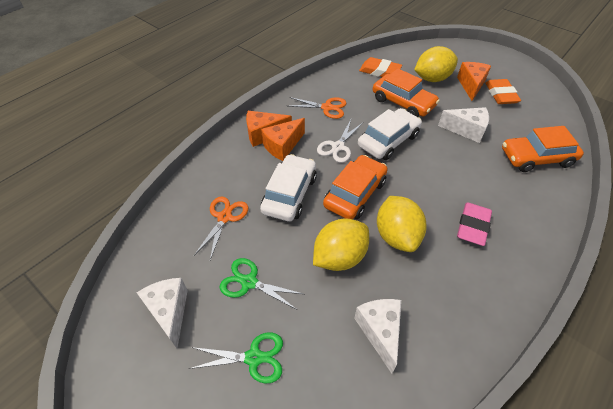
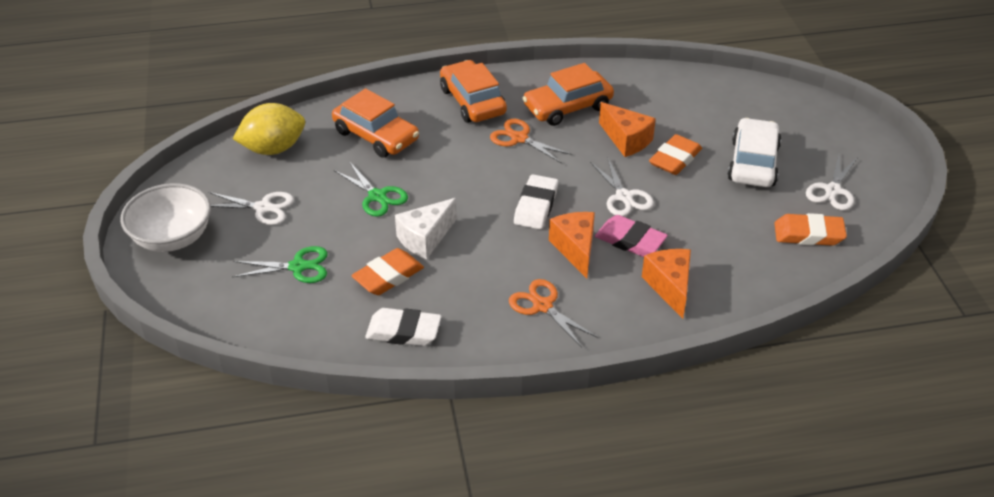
orange eraser: [359,57,402,77] [485,79,521,104] = 2 -> [351,248,424,295] [649,134,702,175] [774,213,847,246] = 3
white bowl: none = 0 -> [120,183,211,252] = 1
white car: [260,154,317,222] [358,108,422,160] = 2 -> [727,118,781,187] = 1
white cheese: [137,278,188,348] [354,299,401,373] [438,107,489,143] = 3 -> [395,198,457,259] = 1
white eraser: none = 0 -> [365,308,441,346] [514,174,558,229] = 2
white scissors: [317,120,363,163] = 1 -> [208,192,294,225] [590,157,654,216] [806,155,858,210] = 3
yellow lemon: [313,218,369,271] [377,196,426,252] [414,46,458,82] = 3 -> [233,103,305,155] = 1

